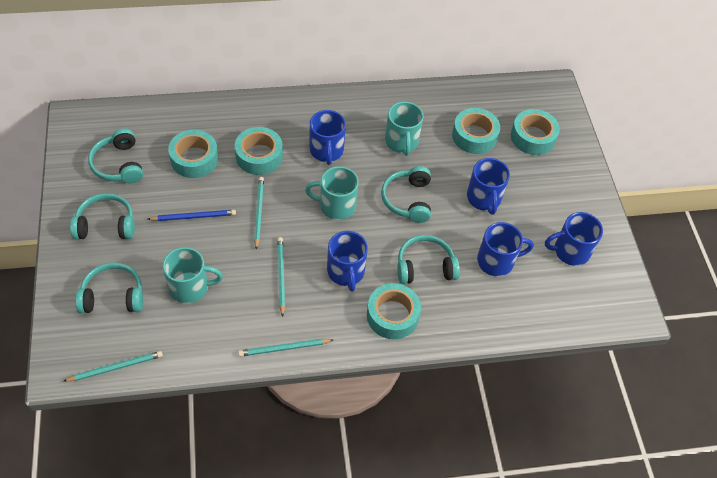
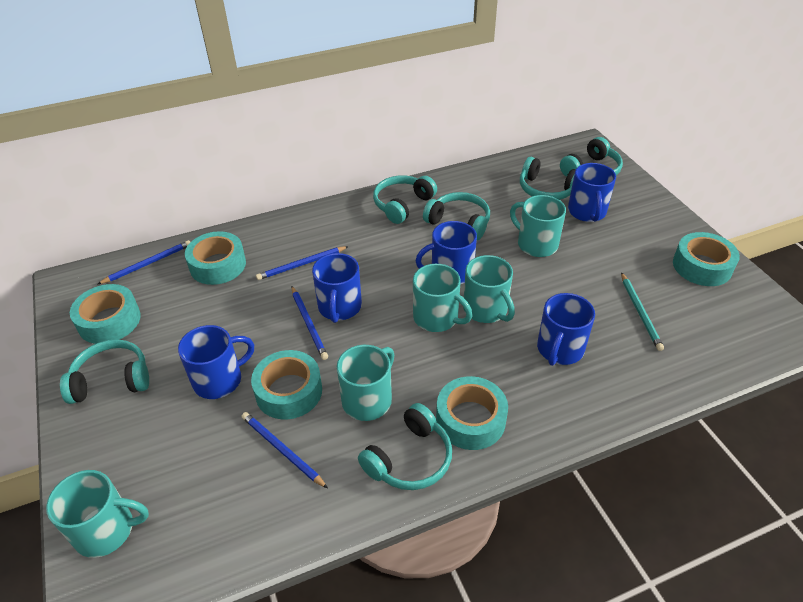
blue pencil: [148,210,236,221] = 1 -> [98,240,190,284] [242,412,328,489] [256,246,349,280] [292,286,328,360] = 4
turquoise headphones: [70,193,135,240] [75,263,143,313] [88,128,143,183] [381,166,431,223] [397,235,460,284] = 5 -> [60,339,149,404] [358,403,452,490] [373,176,437,224] [423,192,490,240] [520,157,575,200] [560,137,623,177] = 6
turquoise mug: [163,247,223,304] [305,166,359,220] [385,102,423,156] = 3 -> [46,470,149,558] [337,345,394,421] [413,264,472,332] [463,255,515,323] [510,195,566,257] = 5
turquoise pencil: [64,351,163,382] [238,339,333,357] [254,177,264,250] [277,237,285,317] = 4 -> [621,272,664,351] = 1

